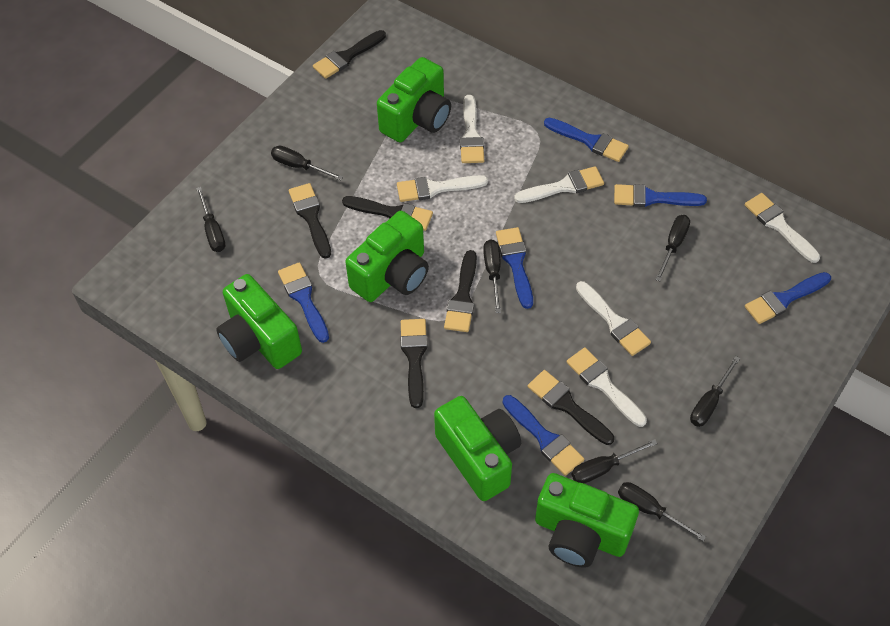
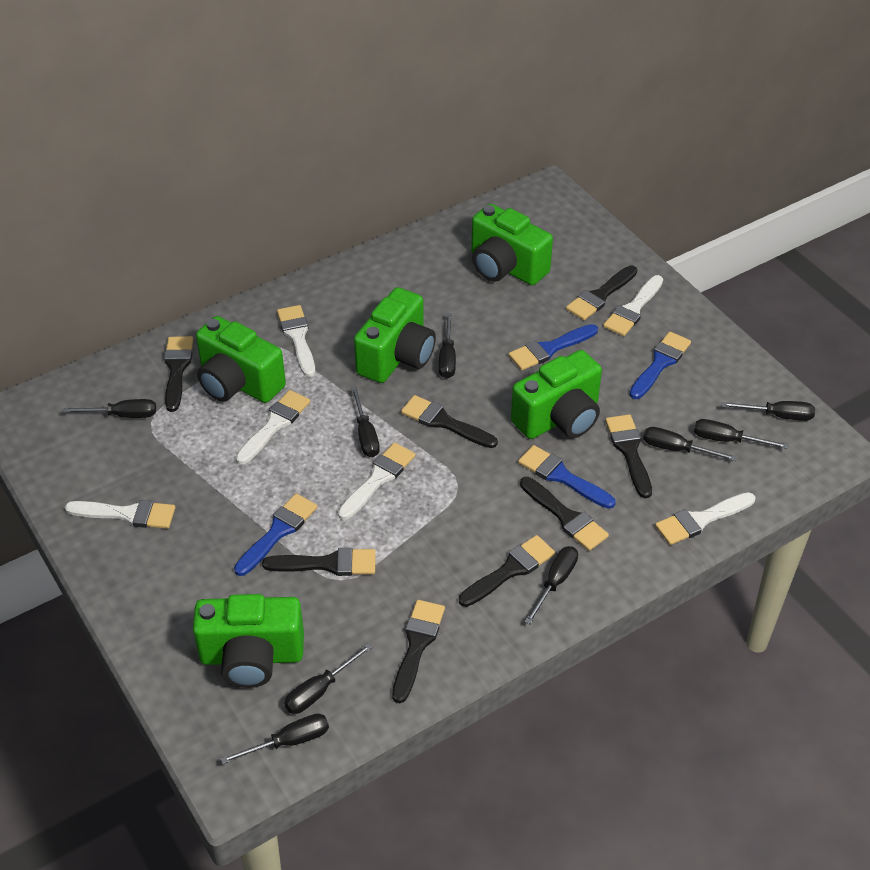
black brush: [289,183,331,259] [313,30,386,79] [342,196,433,231] [400,319,428,408] [444,250,477,332] [528,370,614,445] = 6 -> [164,336,193,412] [262,548,376,576] [392,600,445,703] [401,395,498,448] [459,535,555,607] [520,477,609,551] [566,265,637,320] [605,414,652,498] = 8
black screwdriver: [196,187,225,252] [271,146,343,180] [483,239,501,313] [571,439,658,483] [618,482,706,542] [655,215,690,281] [690,356,740,427] = 7 -> [63,399,156,418] [220,714,329,764] [284,643,372,714] [351,387,380,457] [439,313,456,379] [525,546,578,624] [643,427,737,461] [694,419,788,449] [721,401,815,421] = 9
blue brush: [278,262,329,343] [496,227,533,309] [502,395,584,476] [544,118,629,162] [614,184,707,207] [745,272,831,324] = 6 -> [234,493,317,576] [508,324,598,370] [518,445,616,509] [629,332,691,399] = 4

